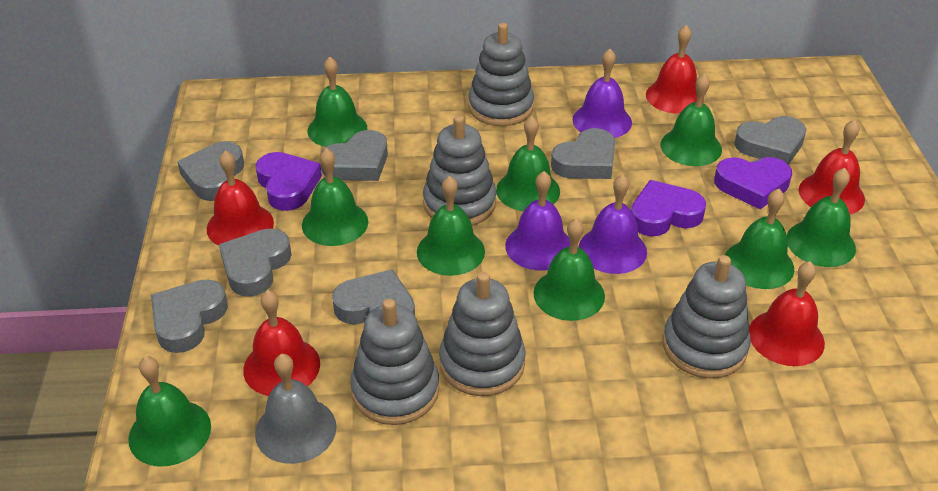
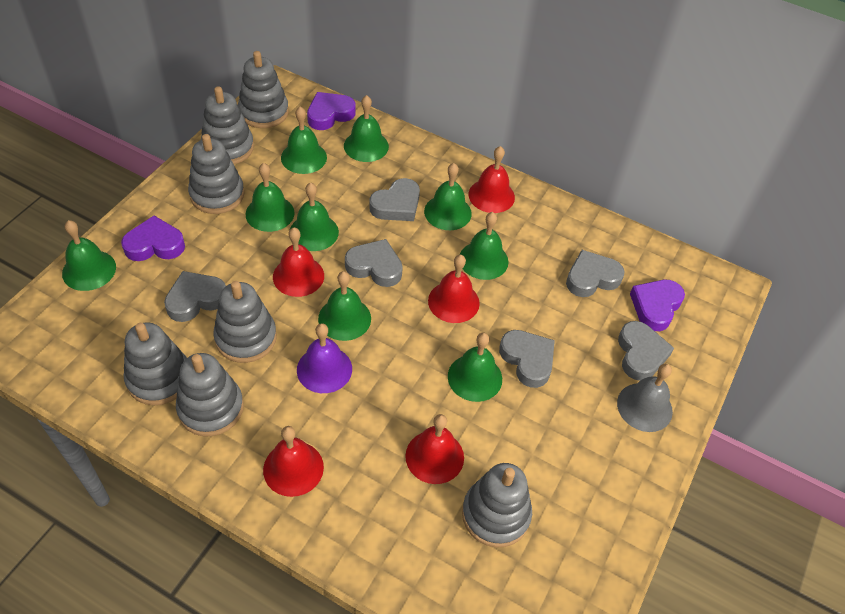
grey heart: [151,279,228,353] [177,141,244,201] [219,228,292,297] [320,130,388,181] [332,269,415,324] [551,128,615,179] [734,116,806,165] = 7 -> [164,271,226,322] [345,239,403,287] [369,178,420,221] [499,330,555,388] [566,250,624,297] [618,321,674,381] = 6
grey stacking toy: [350,299,439,425] [423,115,496,226] [439,272,526,396] [468,23,534,126] [663,255,750,379] = 5 -> [124,322,187,406] [176,353,244,436] [188,134,245,214] [201,86,254,164] [213,281,277,363] [238,51,289,128] [462,463,532,548] = 7
purple bell: [505,171,570,270] [573,49,632,138] [579,174,647,274] = 3 -> [297,323,352,393] = 1

